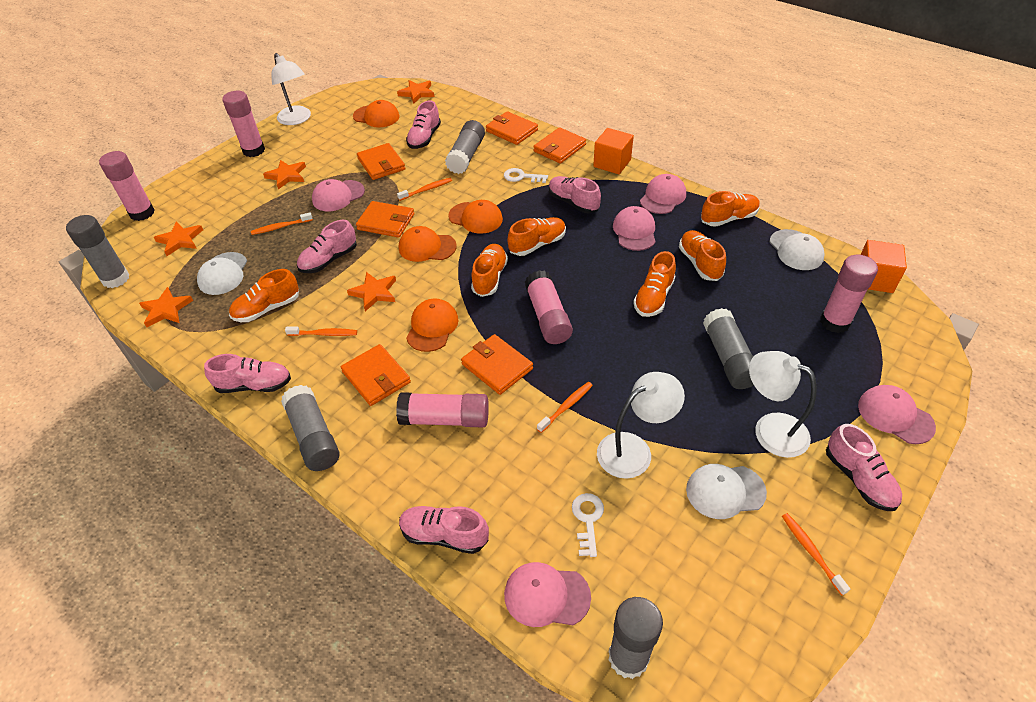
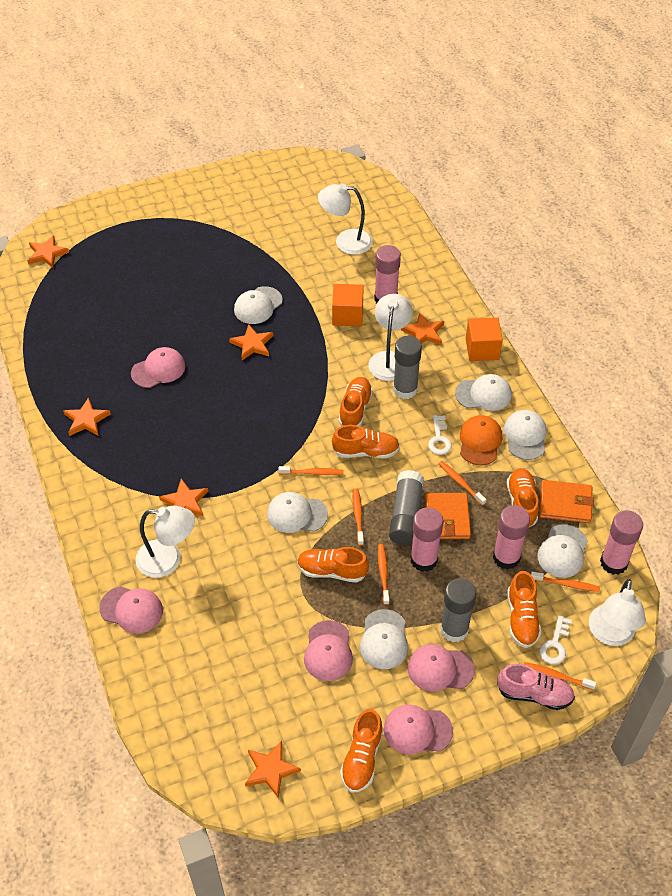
grey glue stick: [66,215,130,288] [281,385,340,471] [445,120,485,174] [609,597,663,679] [703,308,754,389] = 5 -> [389,470,424,545] [393,336,422,399] [440,578,476,642] = 3
orange cap: [353,100,400,128] [399,226,457,262] [406,299,459,352] [448,200,503,234] = 4 -> [460,415,502,465] = 1
orange star: [139,287,193,327] [154,221,203,256] [263,160,306,189] [347,272,396,311] [397,80,434,104] = 5 -> [28,235,69,268] [63,397,111,436] [159,479,208,517] [229,324,273,360] [245,741,301,798] [401,312,444,345] = 6
orange toothbrush: [251,212,313,235] [285,326,357,336] [397,178,452,201] [537,382,593,433] [782,513,850,595] = 5 -> [278,466,344,475] [353,488,364,546] [378,544,390,605] [438,461,487,506] [524,662,596,690] [531,571,600,592] = 6
orange wallet: [341,344,411,406] [356,201,414,238] [357,143,406,180] [461,334,533,395] [486,111,538,145] [533,127,586,164] = 6 -> [425,493,471,539] [539,480,594,523] = 2
pink glue stick: [99,151,155,221] [222,91,265,157] [396,392,489,427] [525,270,573,344] [820,255,878,333] = 5 -> [374,245,401,304] [410,507,443,572] [493,505,530,570] [600,510,643,575] = 4
pink shoe: [204,354,291,393] [297,220,357,273] [399,506,489,554] [406,100,441,149] [549,176,601,213] [826,424,902,511] = 6 -> [497,664,575,710] = 1
white cap: [197,252,247,295] [686,464,767,519] [770,229,824,270] = 3 -> [234,286,283,324] [267,492,328,533] [360,609,408,669] [455,374,512,411] [504,410,547,460] [537,524,588,578] = 6
white lamp: [271,53,311,125] [597,372,685,479] [749,351,817,458] = 3 -> [135,506,195,578] [318,183,373,255] [368,294,413,381] [589,579,646,646] = 4

